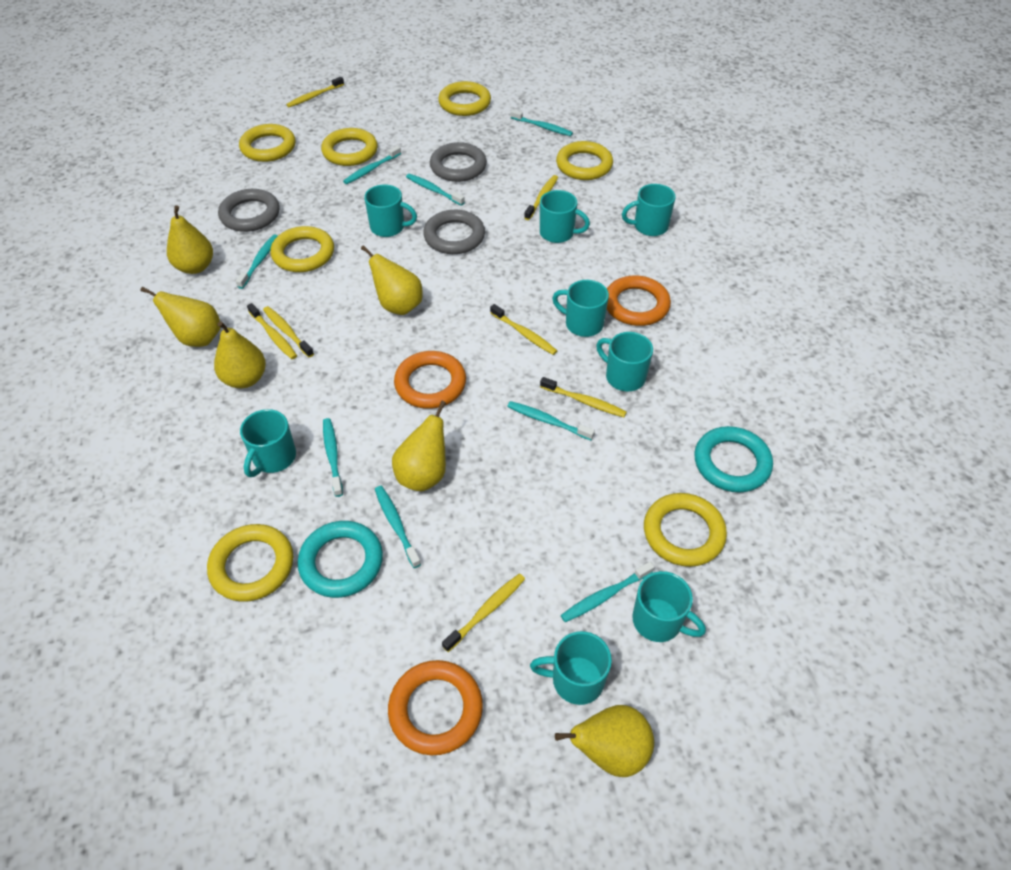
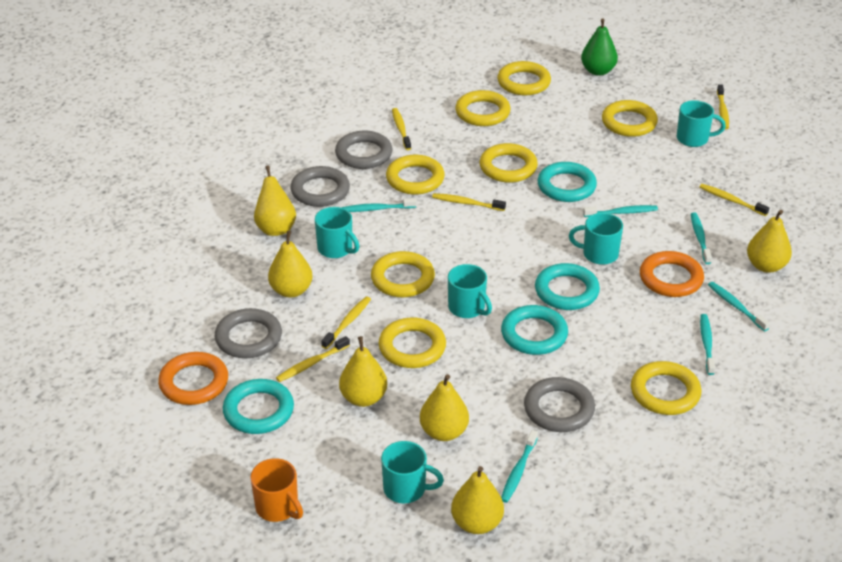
green pear: none = 0 -> [581,18,618,76] = 1
grey ring: [218,189,280,232] [423,210,485,254] [430,142,487,182] = 3 -> [215,308,282,358] [290,166,350,207] [335,130,392,169] [524,377,595,432] = 4
orange mug: none = 0 -> [250,458,303,522] = 1
orange ring: [388,660,483,755] [394,351,466,409] [607,275,671,326] = 3 -> [158,352,228,405] [640,251,704,297] = 2
turquoise mug: [240,409,296,477] [364,184,417,237] [530,631,612,705] [540,190,590,243] [552,280,609,337] [596,332,653,391] [622,184,676,236] [632,571,706,642] = 8 -> [315,207,359,258] [381,441,444,504] [448,264,492,318] [569,213,623,265] [677,100,726,147] = 5
turquoise ring: [298,521,383,598] [694,426,773,492] = 2 -> [223,379,294,434] [501,305,568,355] [535,263,600,310] [538,162,597,202] = 4
turquoise toothbrush: [236,234,277,289] [323,418,343,497] [343,146,401,184] [375,486,421,568] [406,174,465,206] [507,401,595,440] [511,109,573,136] [561,562,654,622] = 8 -> [341,198,417,212] [501,430,538,503] [583,205,658,217] [691,212,712,264] [700,314,715,375] [708,282,770,331] = 6
yellow ring: [207,524,293,602] [239,124,296,162] [271,226,334,272] [321,128,378,166] [438,81,491,116] [556,141,613,180] [644,493,727,567] = 7 -> [371,251,435,297] [379,317,446,368] [386,155,445,195] [455,90,511,126] [480,143,538,183] [497,61,551,95] [602,100,658,137] [631,361,701,415] = 8
yellow toothbrush: [247,303,297,359] [263,306,314,357] [286,77,344,107] [442,573,525,652] [490,304,557,355] [524,175,558,220] [540,377,627,417] = 7 -> [276,336,350,382] [321,296,371,349] [392,108,411,150] [432,193,506,211] [699,184,769,216] [717,84,729,129] = 6

